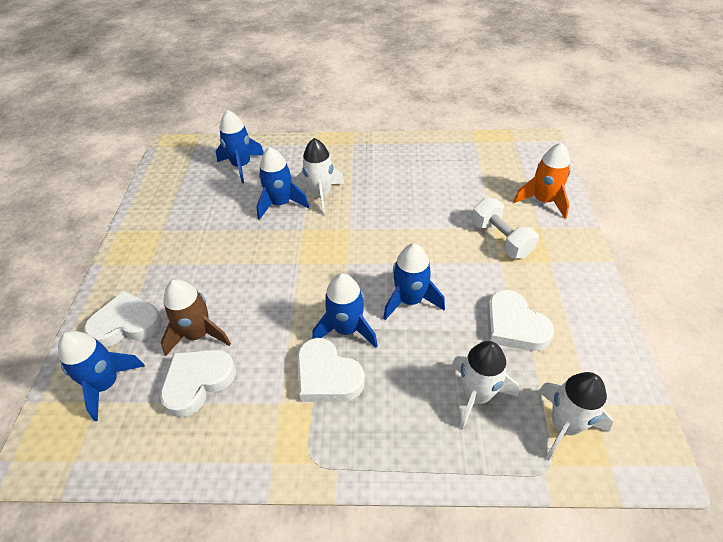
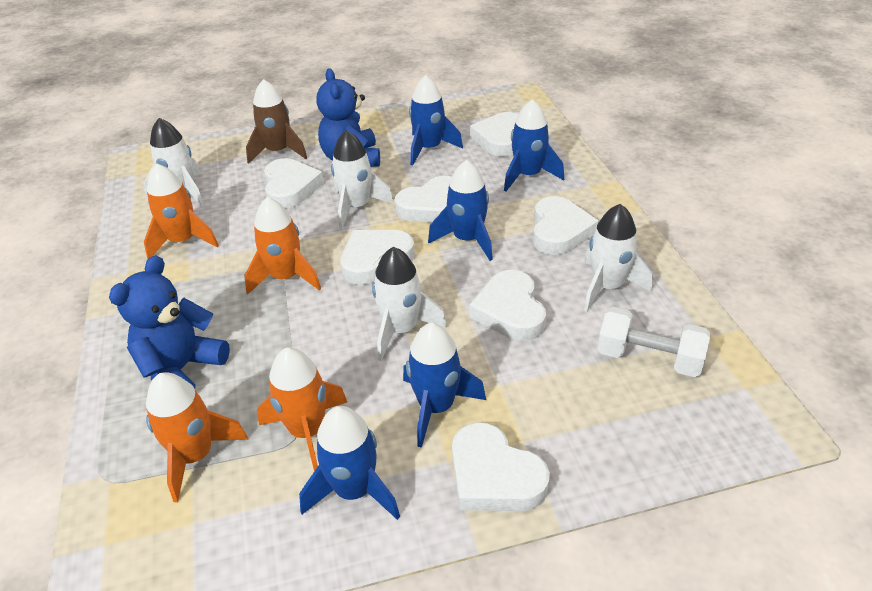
blue teddy bear: none = 0 -> [109,255,230,389] [317,68,380,167] = 2
orange rocket: [513,143,570,219] = 1 -> [144,163,219,259] [146,372,248,503] [244,197,321,294] [257,347,347,471] = 4
white heart: [84,291,162,347] [160,349,236,417] [297,338,365,402] [487,290,554,351] = 4 -> [264,158,324,208] [340,230,415,285] [395,176,452,222] [452,422,550,511] [469,270,546,341] [470,112,519,157] [533,196,599,255] = 7
white rocket: [294,138,345,215] [451,341,519,430] [538,372,613,461] = 3 -> [144,118,204,206] [331,130,394,229] [372,247,447,361] [584,204,652,312] = 4

